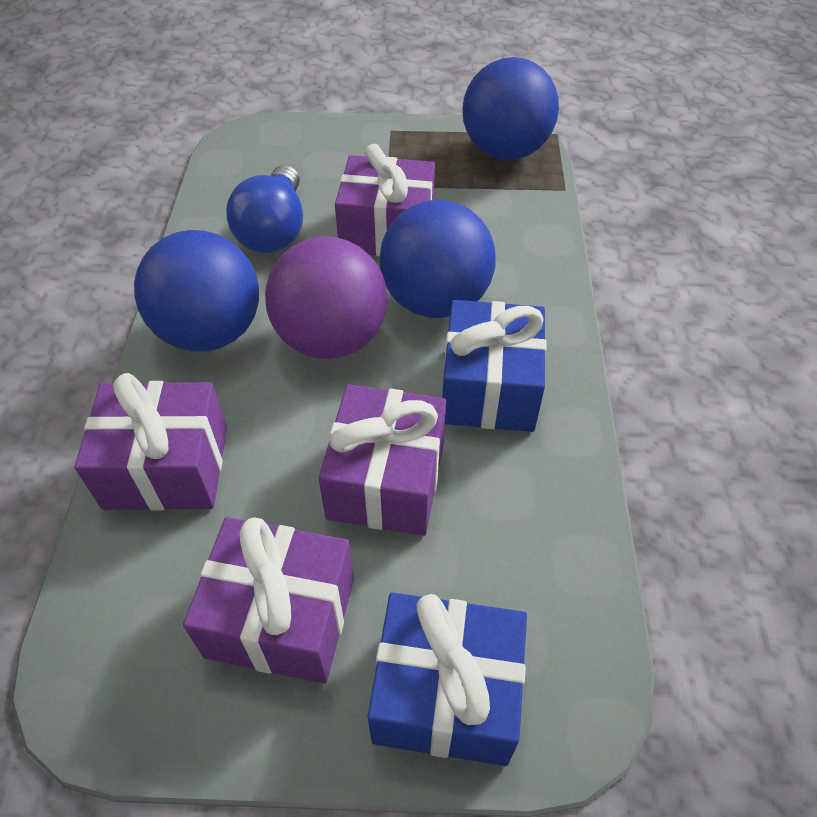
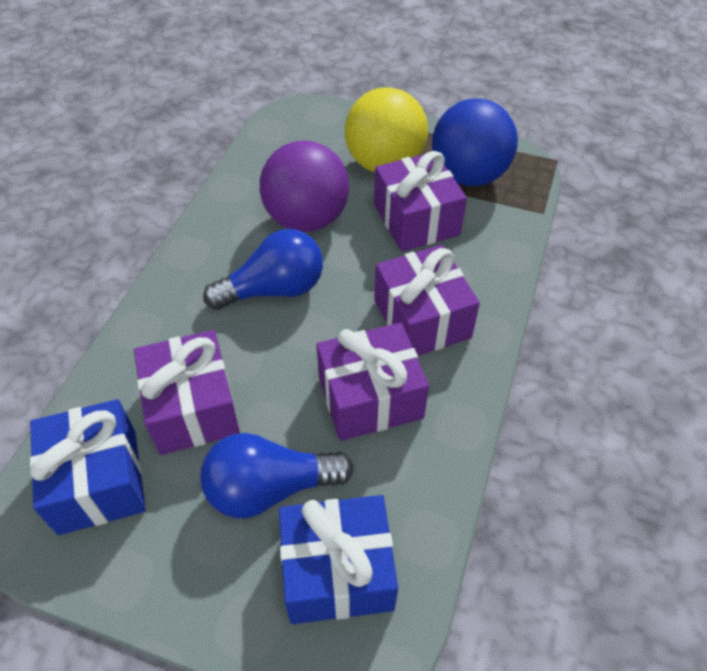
blue ball: [134,230,259,352] [379,200,496,318] [462,57,559,160] = 3 -> [432,98,518,186] = 1
blue light bulb: [226,165,303,253] = 1 -> [200,433,354,519] [203,229,323,310] = 2
yellow ball: none = 0 -> [345,87,428,172] = 1

